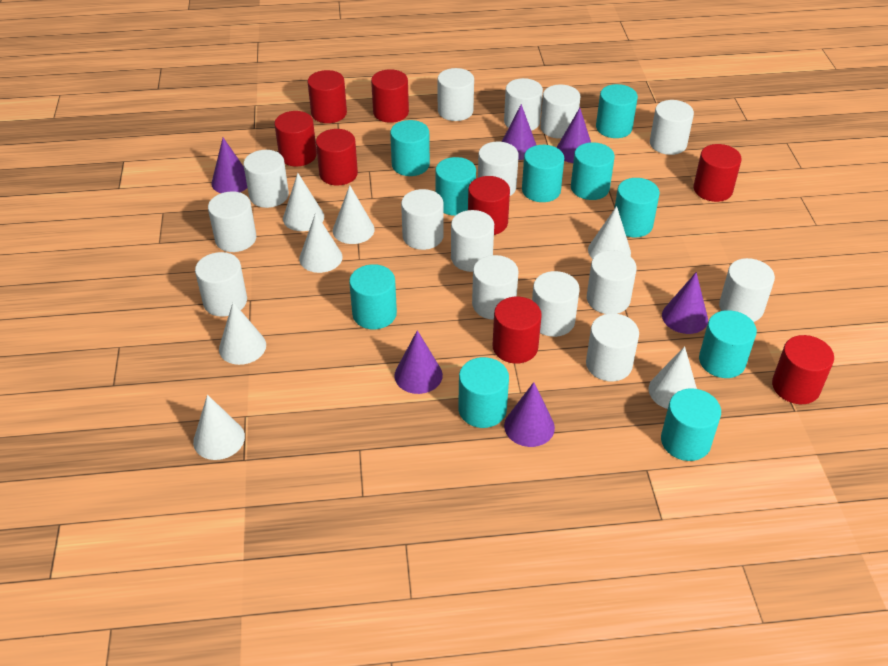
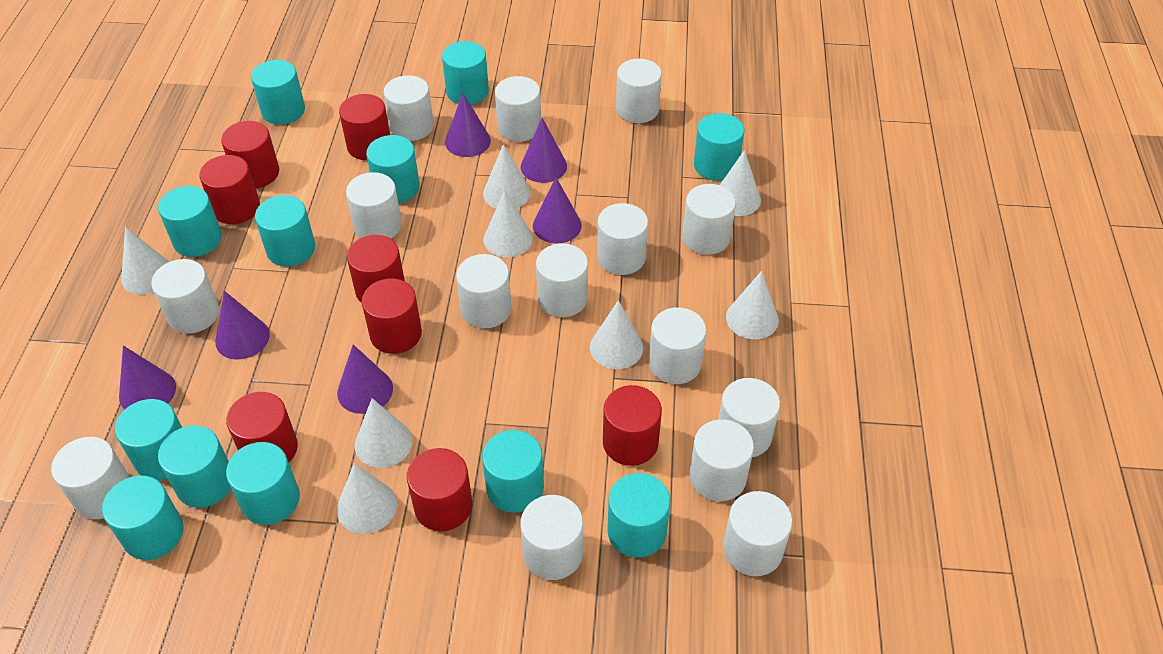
turquoise cylinder: [349,264,397,329] [390,120,430,176] [435,157,476,216] [458,357,509,428] [522,145,564,202] [571,142,615,200] [596,84,638,138] [614,178,660,237] [661,388,721,461] [699,310,757,378] = 10 -> [102,476,184,560] [115,399,182,480] [158,186,222,257] [158,425,231,508] [226,442,300,525] [251,60,305,124] [255,195,315,267] [366,135,420,203] [442,41,489,105] [482,430,544,513] [607,473,670,558] [694,113,745,181] = 12
white cone: [193,395,245,460] [219,302,266,365] [283,173,324,231] [299,213,343,273] [333,185,375,244] [588,206,631,259] [648,346,697,409] = 7 -> [121,227,169,295] [337,463,397,534] [355,398,413,468] [483,144,531,208] [483,190,533,257] [590,300,643,369] [720,150,761,216] [726,271,779,339] = 8

